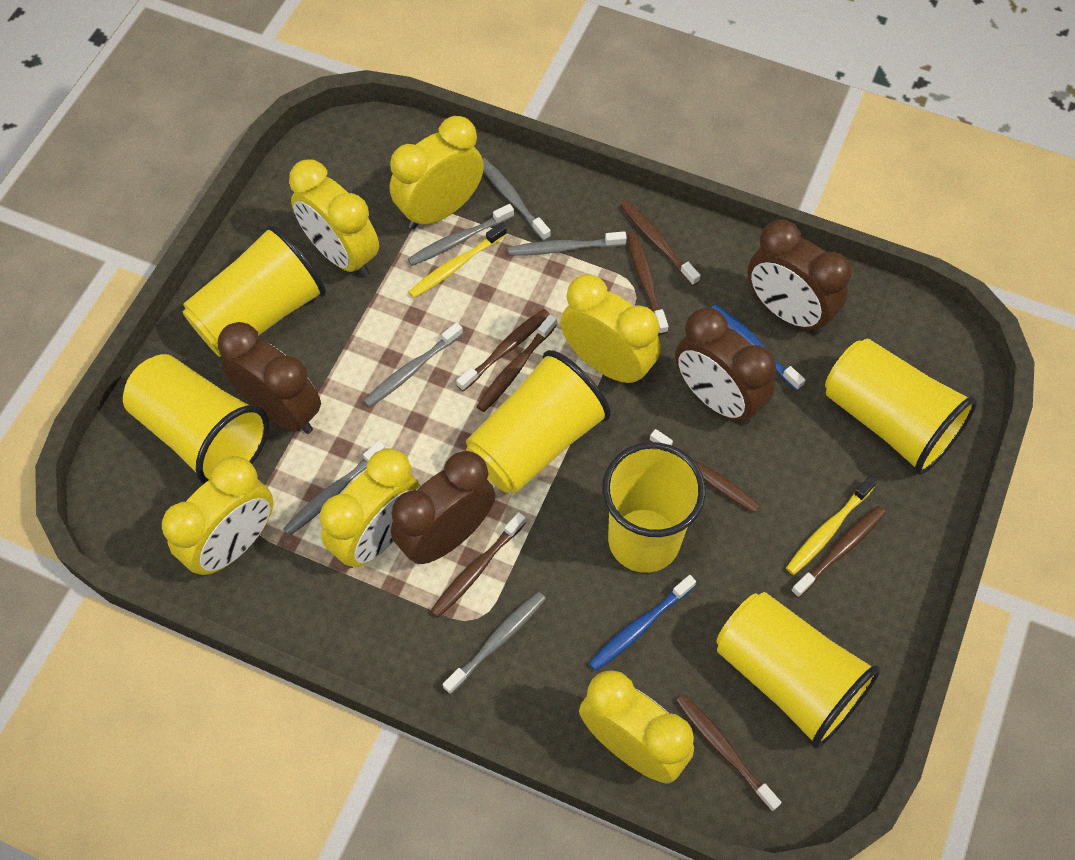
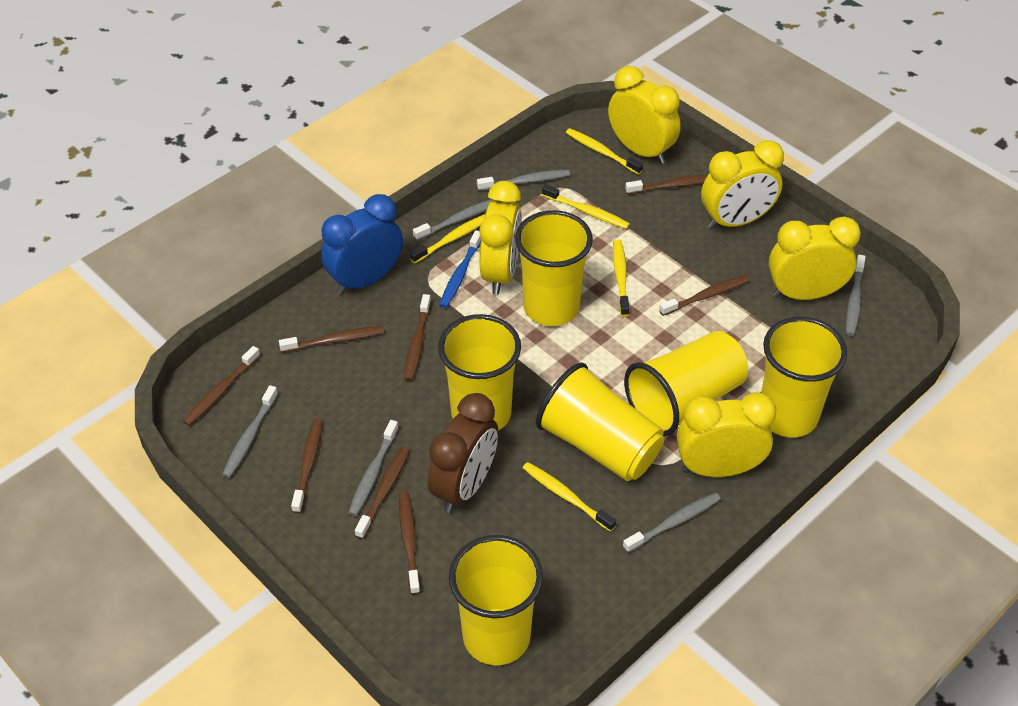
blue clock: none = 0 -> [321,194,403,294] = 1
blue toothbrush: [589,575,696,671] [712,304,805,390] = 2 -> [439,230,481,308] = 1
brown clock: [218,322,321,434] [391,451,496,564] [675,307,776,425] [747,220,852,334] = 4 -> [428,393,498,513] = 1
yellow clock: [162,456,273,575] [289,160,379,277] [320,448,420,568] [390,116,484,229] [560,274,661,386] [579,671,694,784] = 6 -> [479,181,522,295] [608,66,681,164] [677,392,776,477] [701,140,784,229] [769,217,861,300] = 5
yellow toothbrush: [409,223,507,298] [786,476,877,575] = 2 -> [410,214,485,263] [523,462,616,532] [542,184,630,229] [566,128,643,175] [613,240,629,317] = 5

